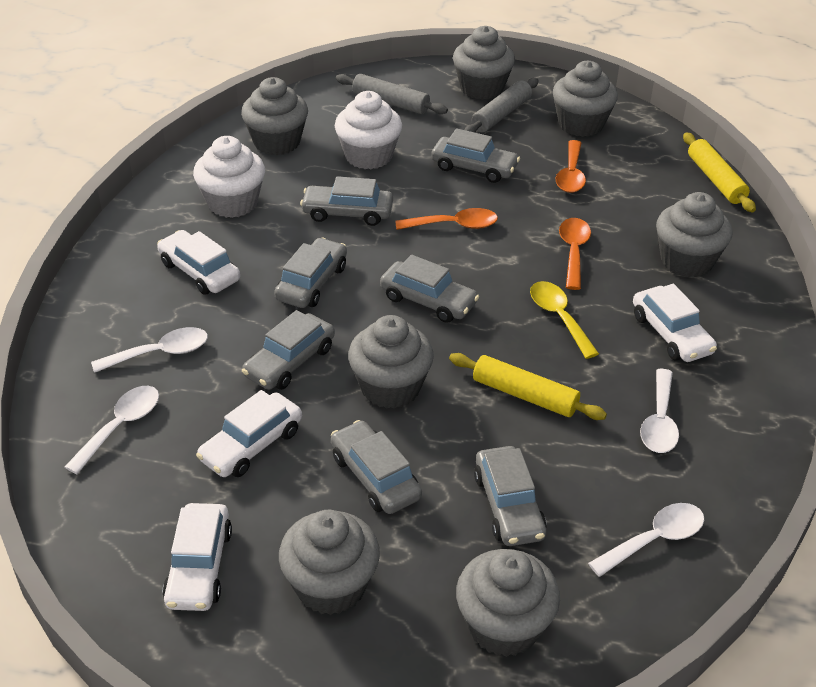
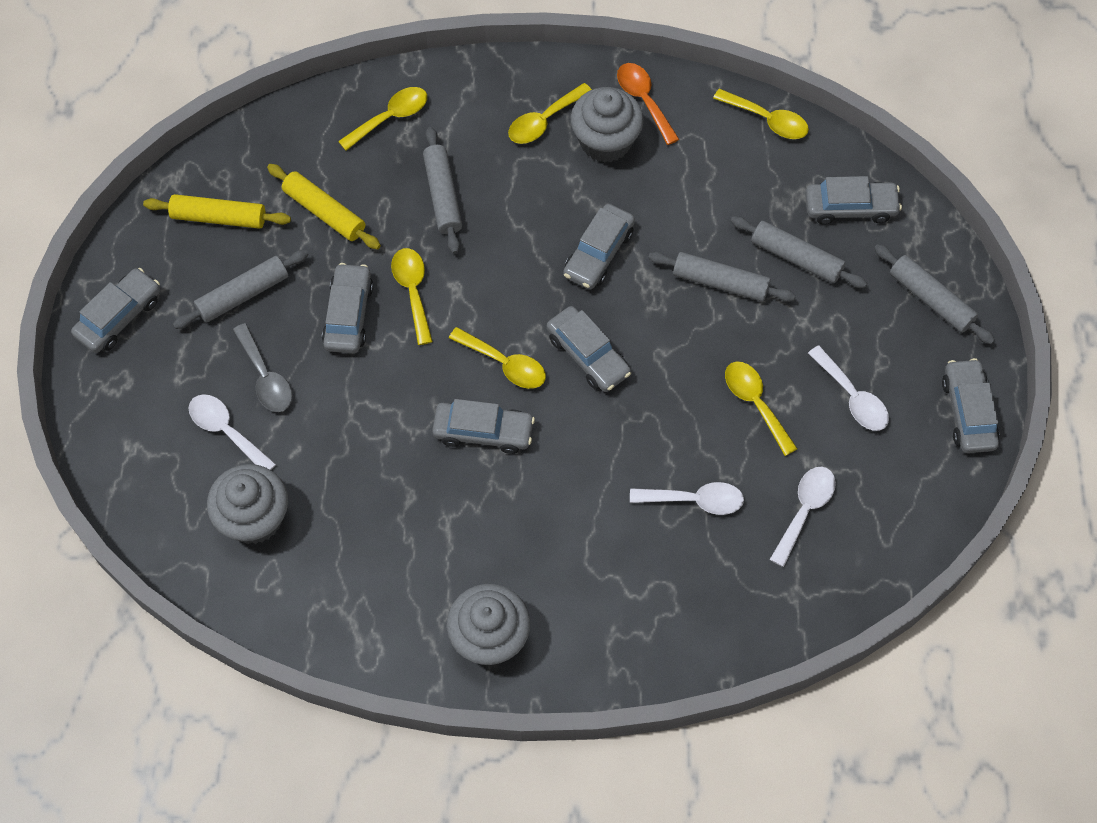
grey cupcake: [241,77,308,155] [279,510,380,615] [348,315,434,409] [453,26,515,100] [456,549,560,657] [553,61,618,137] [656,192,733,277] = 7 -> [207,464,288,544] [446,584,530,665] [571,87,644,163] = 3
grey rolling pin: [336,74,448,114] [465,78,539,133] = 2 -> [173,250,309,329] [423,127,462,254] [648,252,796,302] [730,216,867,288] [874,244,995,344] = 5
grey spoon: none = 0 -> [233,323,292,412] = 1
orange spoon: [395,208,498,230] [556,140,586,193] [559,218,591,290] = 3 -> [617,63,679,145] = 1
white car: [157,230,240,295] [162,503,232,611] [196,390,302,477] [633,284,717,362] = 4 -> none = 0
white cupcake: [193,136,265,218] [335,91,402,169] = 2 -> none = 0
yellow spoon: [530,281,599,359] = 1 -> [338,87,427,151] [391,248,433,345] [449,327,546,389] [508,83,592,144] [713,89,809,139] [725,361,798,456] = 6

